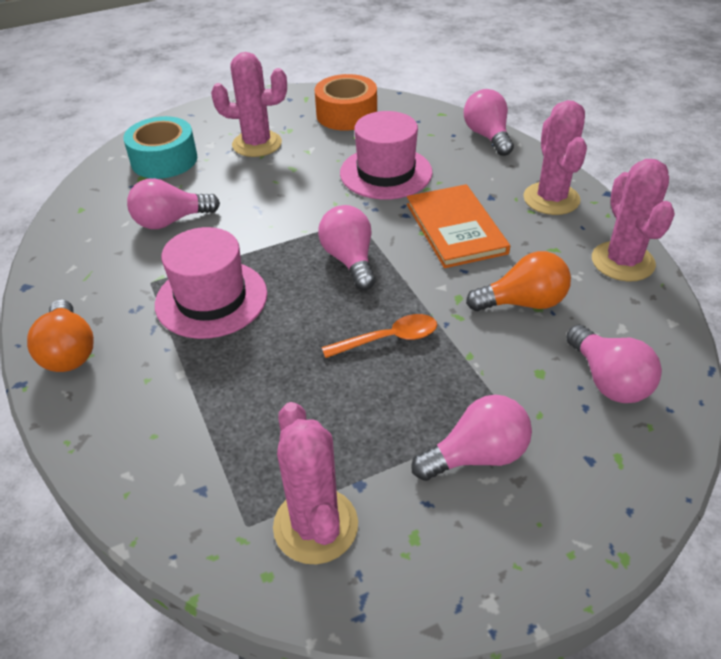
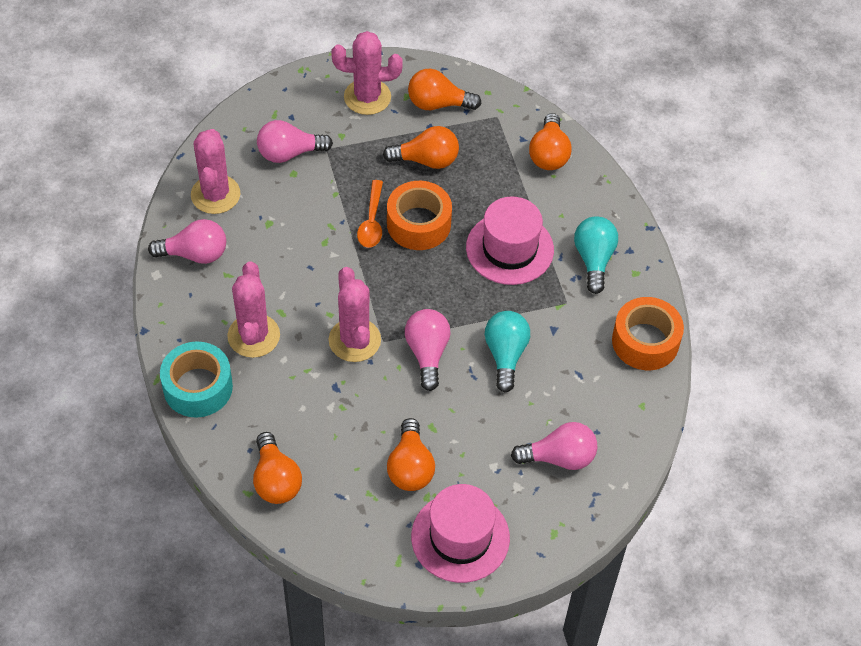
orange book: [407,184,510,268] = 1 -> none = 0
orange light bulb: [27,299,94,372] [466,251,571,311] = 2 -> [253,432,302,504] [383,126,459,169] [387,418,435,491] [408,69,481,110] [529,113,572,170] = 5
orange tape: [315,74,377,131] = 1 -> [387,181,452,250] [612,297,684,370] = 2
pink light bulb: [127,178,220,229] [318,205,376,290] [411,395,532,481] [464,89,514,156] [566,325,662,403] = 5 -> [148,219,226,264] [257,120,333,163] [405,309,451,391] [511,422,597,470] = 4
turquoise light bulb: none = 0 -> [485,311,530,392] [574,216,618,294] = 2

